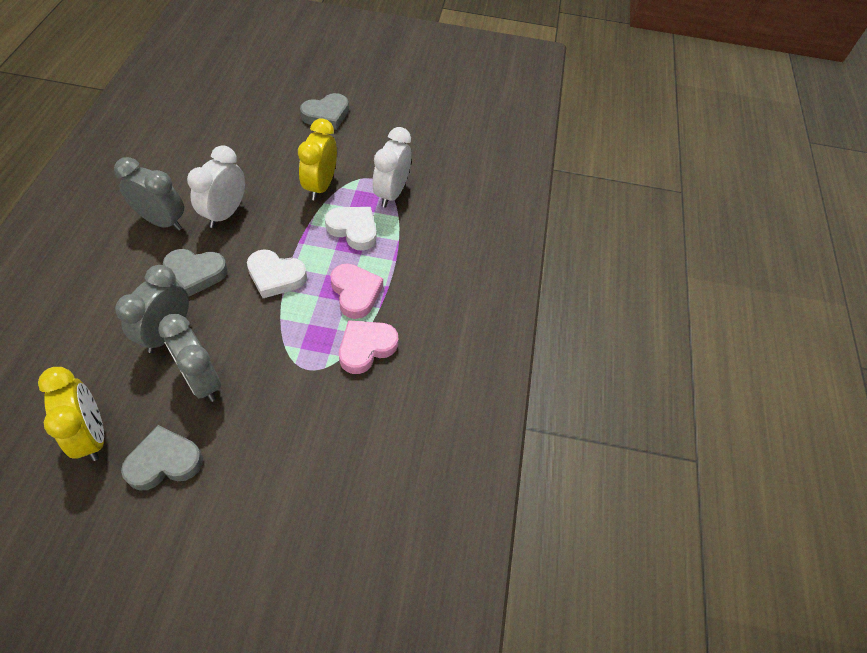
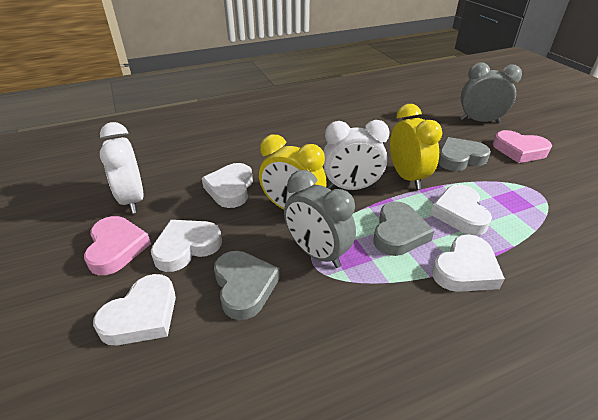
grey clock: [114,157,184,231] [115,265,189,353] [158,314,221,402] = 3 -> [284,170,356,268] [460,63,522,123] = 2
white heart: [247,249,307,298] [325,207,376,251] = 2 -> [93,274,176,345] [151,220,222,272] [202,163,253,208] [430,185,492,235] [432,234,505,292] = 5

